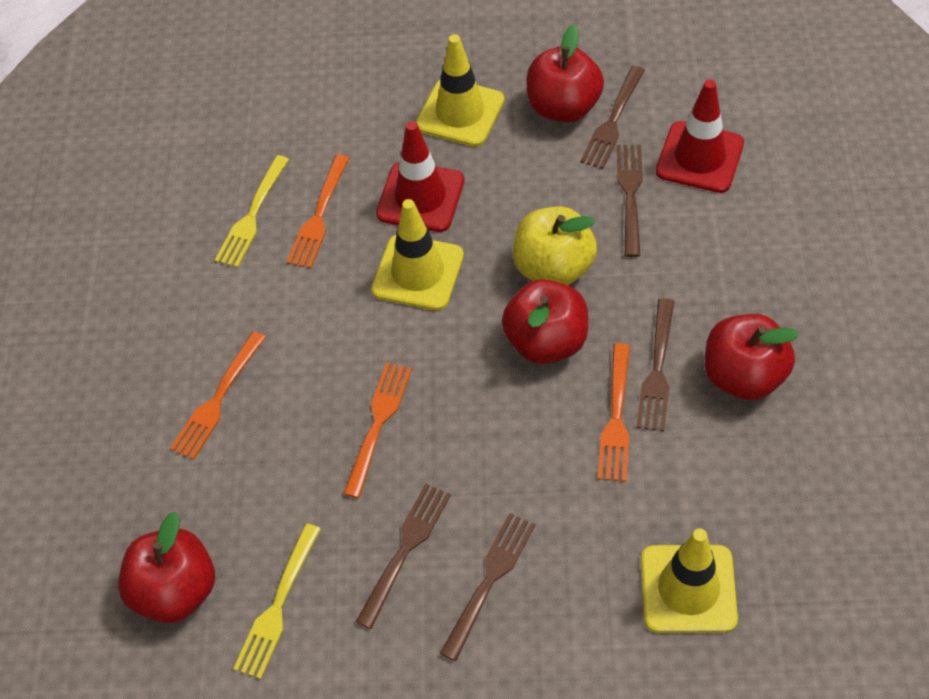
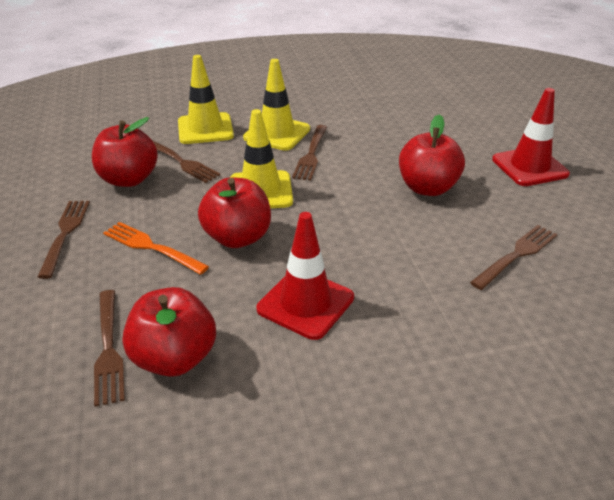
orange fork: [170,331,266,460] [287,155,349,268] [343,362,412,498] [598,343,630,482] = 4 -> [103,222,209,275] = 1
yellow apple: [513,206,597,285] = 1 -> none = 0
yellow fork: [215,155,289,268] [233,523,321,679] = 2 -> none = 0

